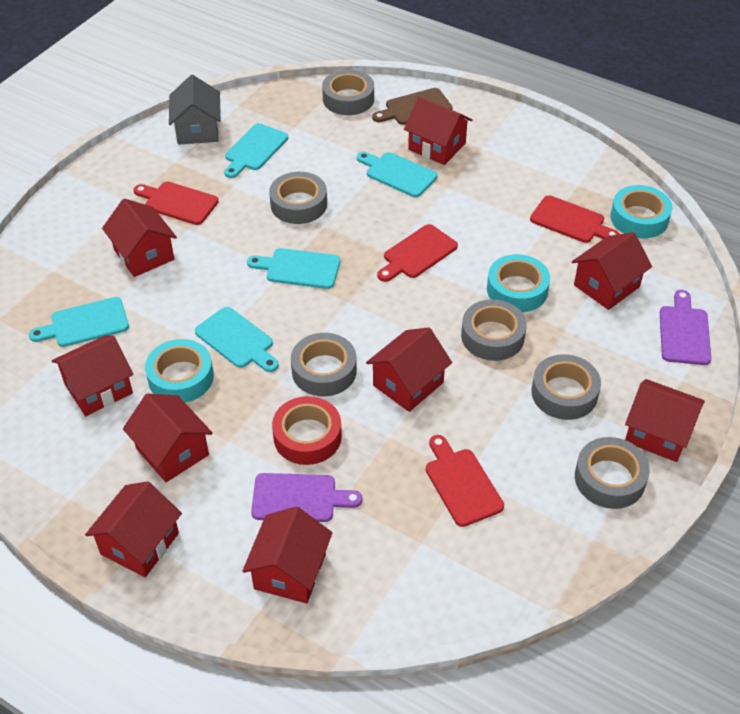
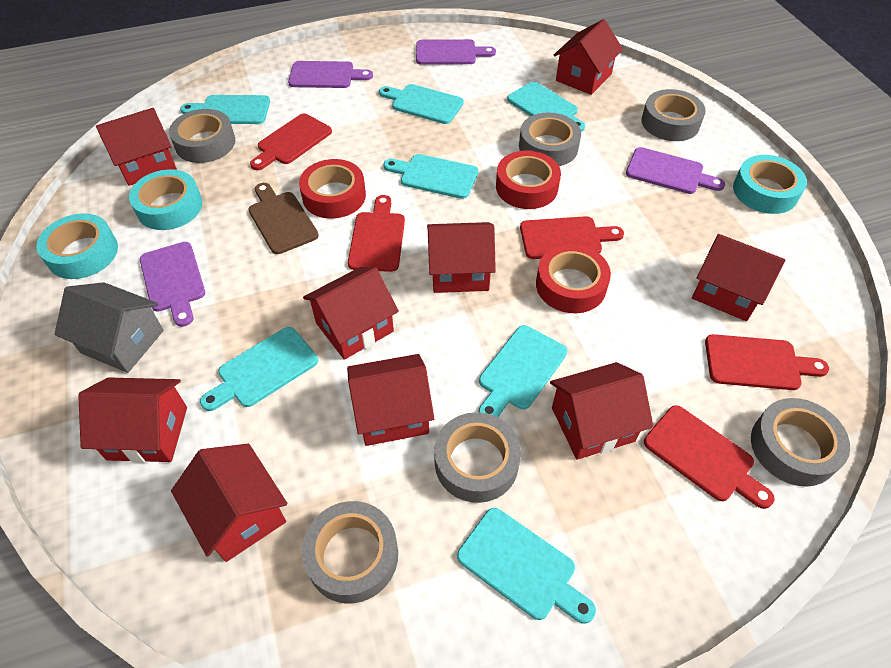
purple cutting board: [251,473,362,522] [660,290,711,365] = 2 -> [140,242,205,327] [288,61,373,88] [416,39,496,65] [626,147,725,194] = 4
red cutting board: [133,182,219,225] [377,224,458,282] [426,435,504,527] [530,195,620,243] = 4 -> [250,113,332,170] [348,195,405,272] [520,216,624,259] [644,405,775,509] [705,334,829,390] = 5
red tape: [272,396,342,465] = 1 -> [299,159,366,219] [496,150,561,209] [536,244,611,313] = 3
turquoise cutting board: [29,297,129,347] [195,307,279,372] [224,123,288,178] [247,248,340,289] [357,152,438,197] = 5 -> [180,95,270,124] [200,327,318,411] [379,84,464,124] [383,154,478,199] [457,508,596,624] [479,325,567,417] [507,82,585,132] = 7

